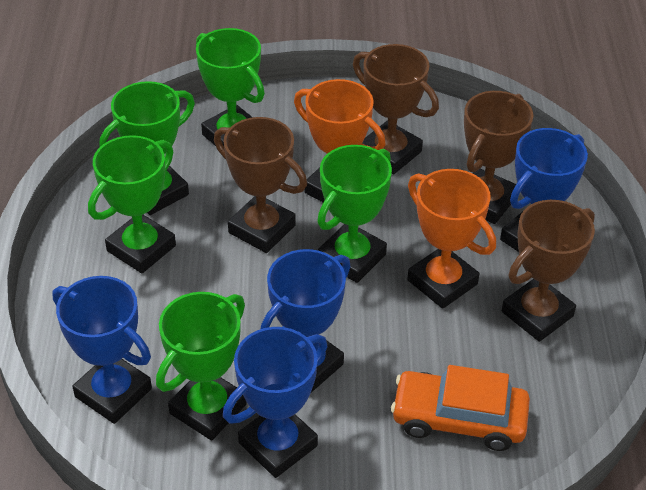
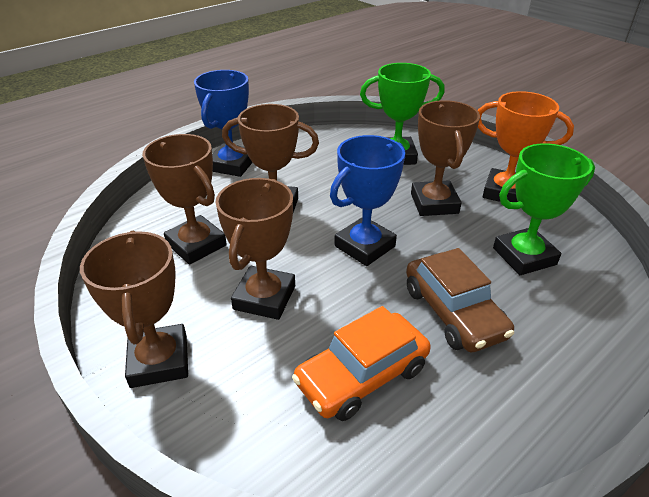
blue trophy: [52,276,152,424] [223,327,328,478] [261,249,351,392] [500,128,588,252] = 4 -> [194,70,252,177] [330,135,405,266] = 2
brown car: none = 0 -> [406,248,514,353] = 1
brown trophy: [214,117,307,253] [353,44,439,174] [464,91,533,224] [502,200,595,342] = 4 -> [80,230,188,388] [142,134,227,265] [215,178,295,320] [222,104,319,212] [411,100,480,216] = 5
green trophy: [88,135,176,273] [99,81,195,215] [156,292,247,441] [196,28,265,146] [317,145,392,283] = 5 -> [360,63,445,165] [493,143,595,275] = 2
orange trophy: [294,79,386,202] [407,169,496,309] = 2 -> [478,91,574,202] = 1

